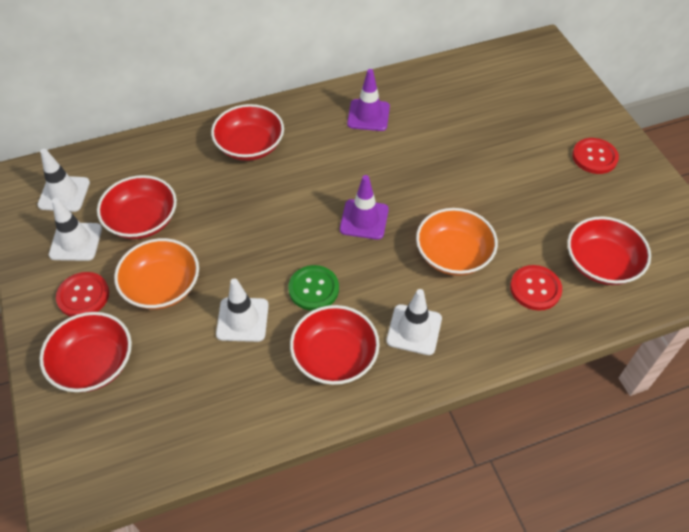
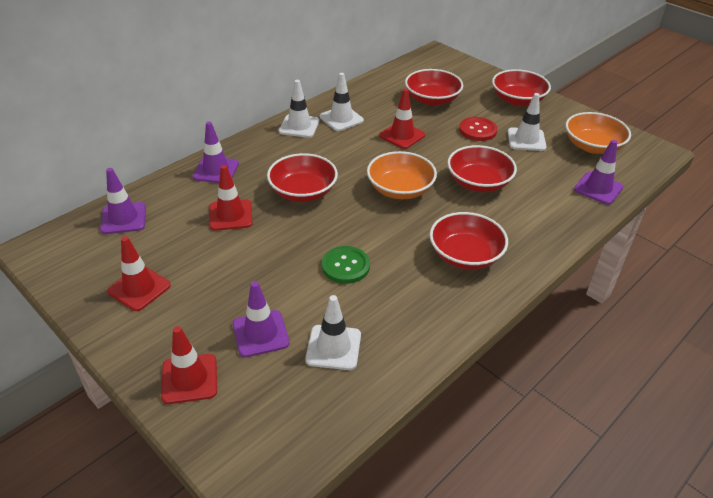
purple traffic cone: [340,175,389,240] [347,69,390,131] = 2 -> [100,168,146,234] [193,122,239,183] [233,281,289,357] [574,140,623,205] = 4
red button: [56,272,109,317] [510,265,562,311] [572,138,619,174] = 3 -> [459,117,497,141] = 1
red traffic cone: none = 0 -> [107,236,171,311] [161,326,217,404] [209,165,253,231] [379,89,425,149] = 4

